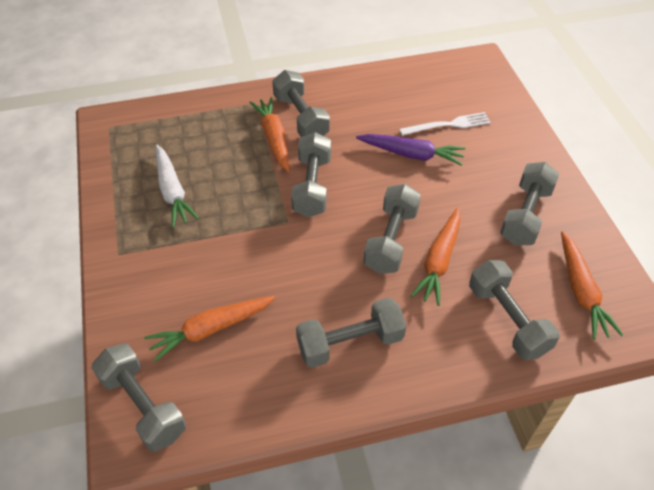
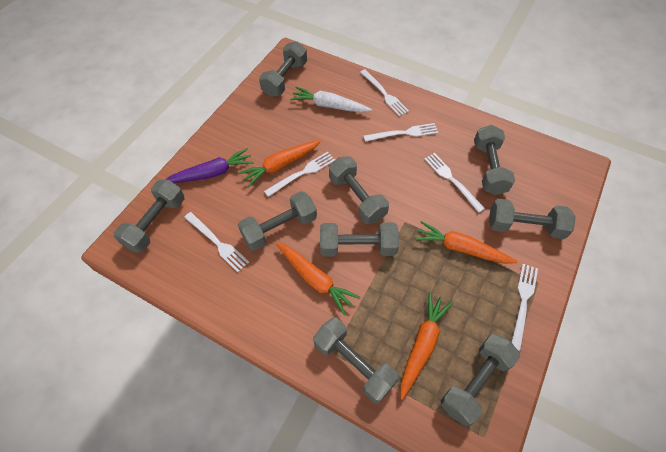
grey dumbbell: [91,343,186,452] [272,70,330,137] [291,132,331,217] [296,297,406,368] [363,184,421,274] [469,260,560,360] [500,162,559,245] = 7 -> [114,180,184,253] [238,191,317,251] [259,41,307,97] [313,317,399,404] [320,222,399,256] [329,157,389,224] [441,334,520,426] [474,125,515,195] [489,199,576,239] = 9
white fork: [399,112,491,136] = 1 -> [184,212,249,272] [264,152,335,197] [360,69,409,117] [363,123,439,142] [424,153,485,213] [511,264,538,351] = 6

